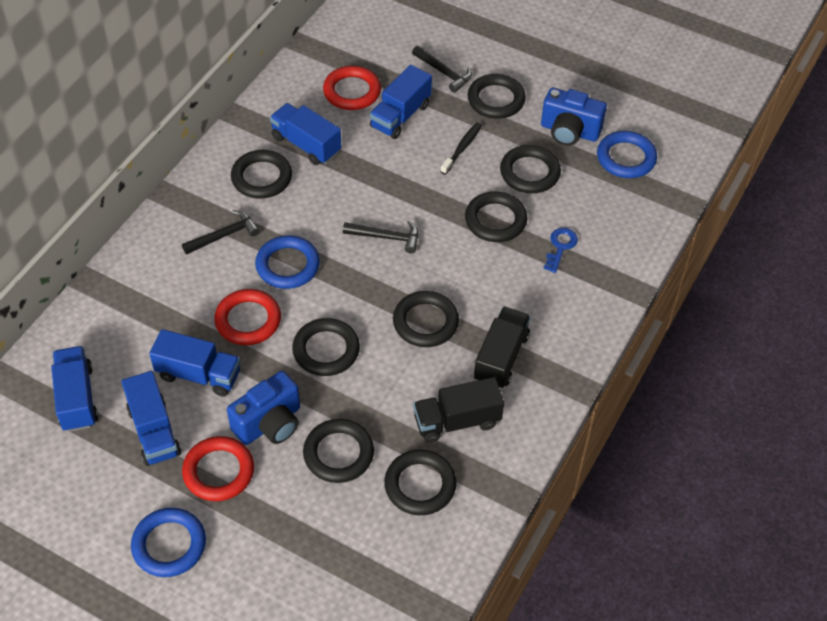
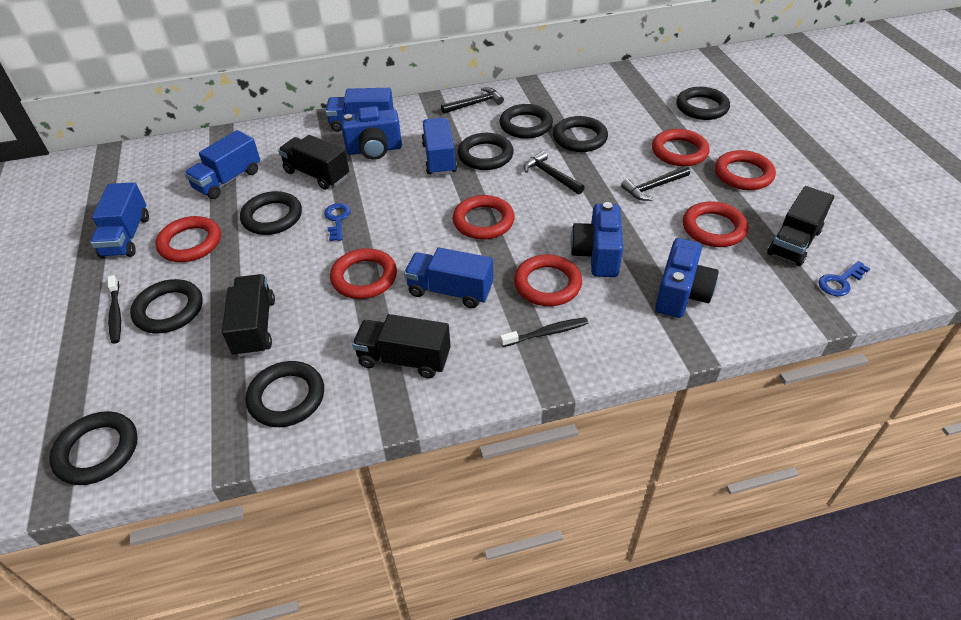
black toothbrush: [440,122,482,175] = 1 -> [108,275,121,344] [500,317,589,347] = 2
black truck: [413,377,504,443] [474,306,530,388] = 2 -> [222,274,275,357] [278,135,349,190] [352,314,451,378] [767,186,834,266] = 4
blue camera: [227,371,300,445] [541,88,607,146] = 2 -> [341,106,402,160] [570,202,623,277] [655,238,719,318] = 3
blue key: [544,228,578,273] = 1 -> [324,203,351,241] [818,261,870,296] = 2
blue ring: [131,508,206,577] [255,235,320,289] [597,131,657,178] = 3 -> none = 0
red ring: [182,436,254,501] [214,289,281,345] [323,66,381,110] = 3 -> [156,216,221,262] [330,248,397,299] [453,195,515,239] [514,254,582,306] [652,129,710,166] [683,201,748,247] [715,150,776,190] = 7

